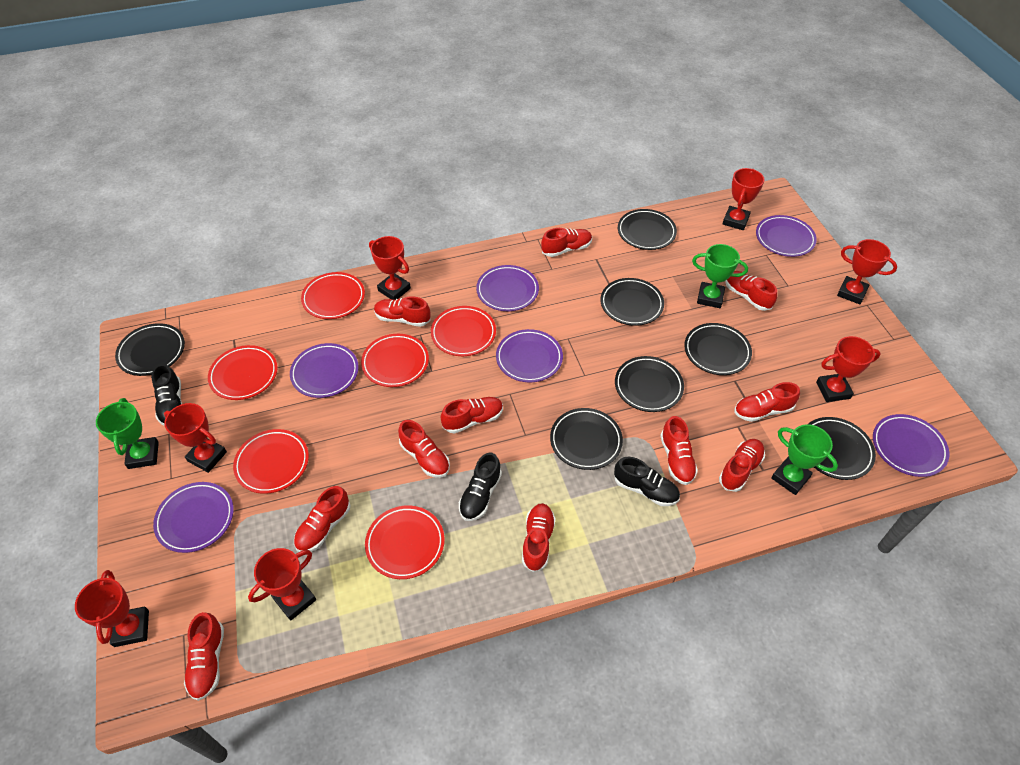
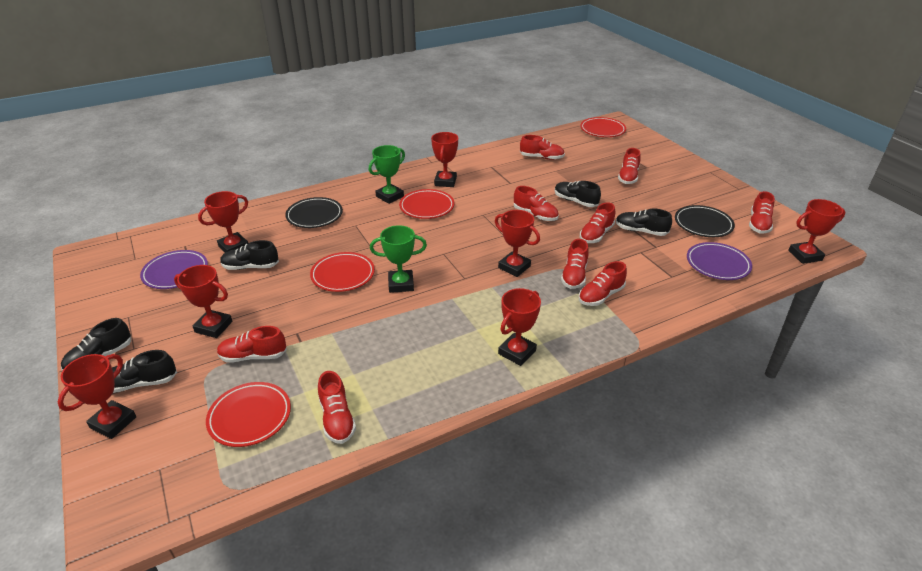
black plate: [115,323,185,376] [550,408,623,470] [600,278,664,326] [615,356,684,412] [618,209,677,250] [684,323,752,375] [808,417,876,480] = 7 -> [285,197,343,228] [675,205,735,237] = 2
black shoe: [151,364,182,426] [459,452,502,521] [614,457,680,506] = 3 -> [61,318,131,371] [112,350,177,393] [220,240,279,270] [555,181,601,207] [616,209,672,236] = 5
green trophy: [96,398,159,469] [692,244,748,308] [771,424,838,495] = 3 -> [369,145,405,204] [370,225,427,293] = 2
purple plate: [153,482,234,553] [290,343,359,398] [476,265,539,311] [496,329,563,382] [756,215,817,257] [873,414,949,477] = 6 -> [140,250,208,289] [687,242,752,280] = 2
red plate: [208,345,278,400] [233,429,309,494] [301,272,365,319] [361,334,429,387] [365,505,445,579] [431,306,496,356] = 6 -> [206,382,291,447] [310,252,375,292] [399,189,454,219] [580,117,626,137] = 4
red shoe: [184,612,224,701] [294,486,351,552] [374,296,431,327] [398,420,450,478] [441,397,503,434] [522,503,556,572] [541,228,592,257] [660,416,698,485] [719,439,765,492] [725,271,777,311] [734,382,800,422] = 11 -> [217,326,287,363] [318,371,356,444] [514,186,559,221] [520,135,565,160] [561,239,589,289] [579,261,627,306] [580,203,615,243] [618,148,641,184] [749,191,775,234] = 9

